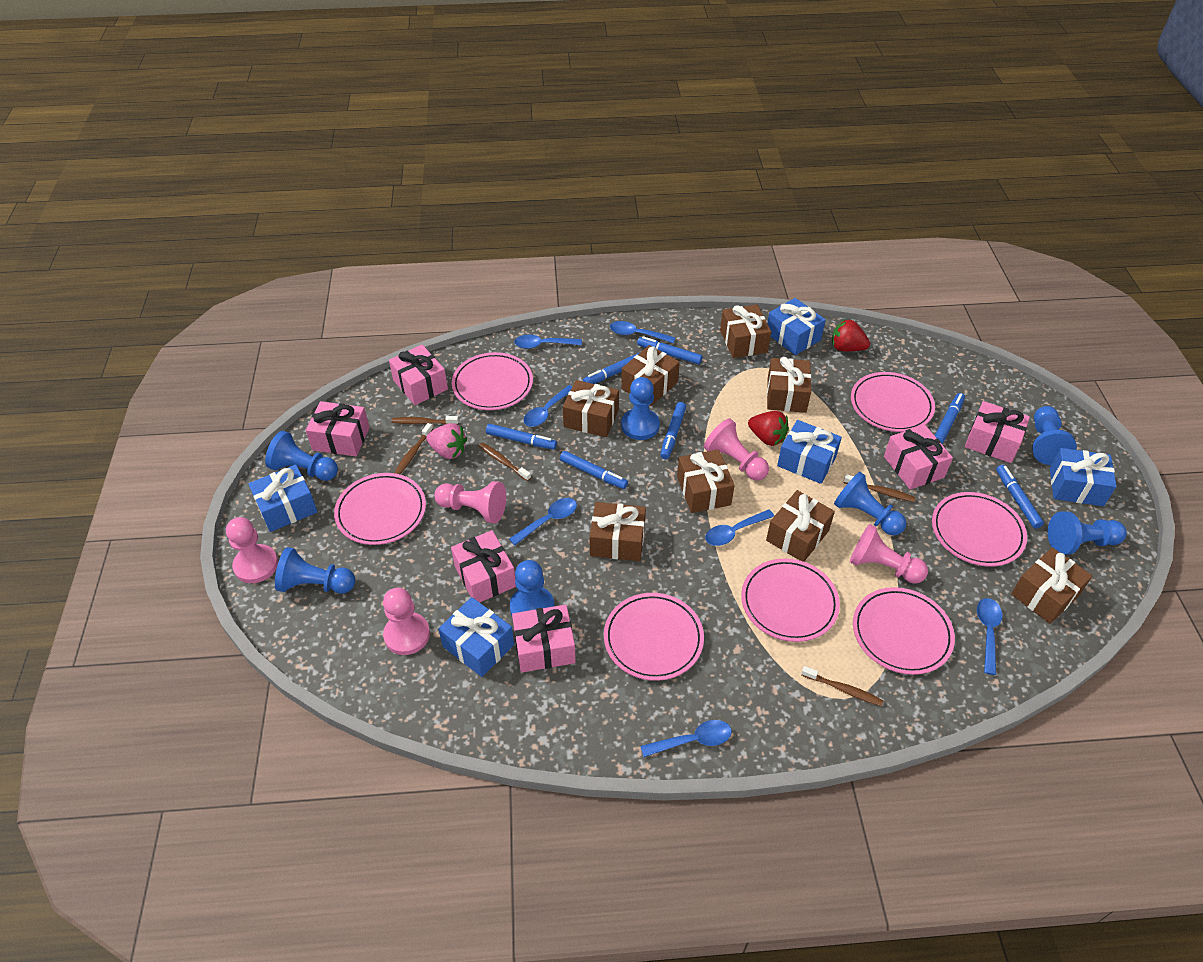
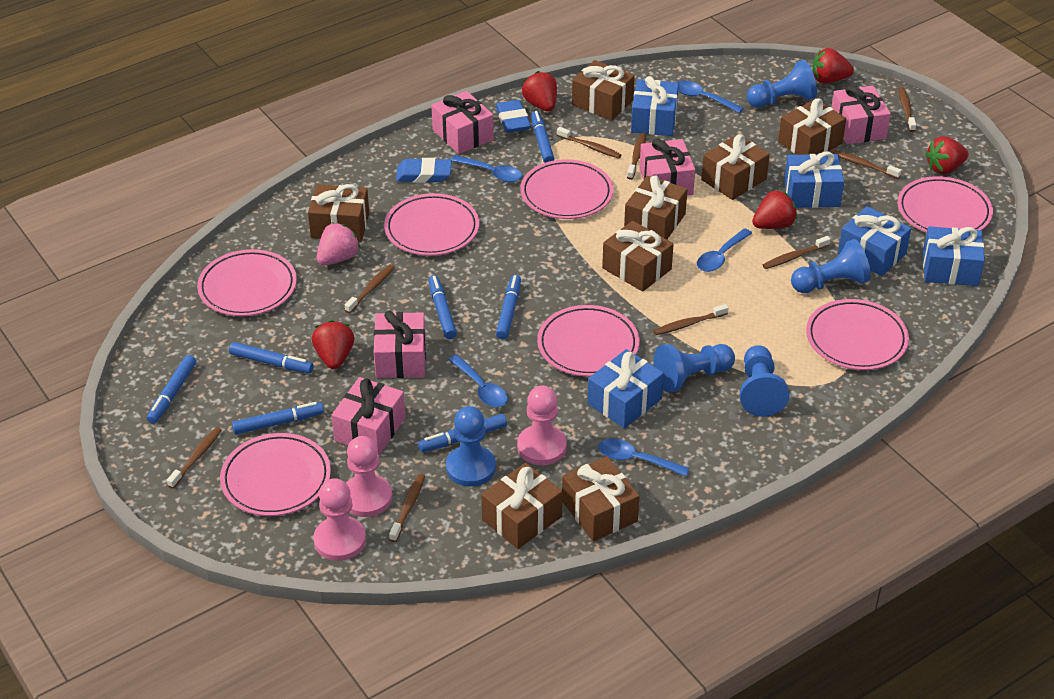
blue eraser: none = 0 -> [396,158,452,183] [495,100,531,133] = 2
blue pawn: [265,431,338,481] [275,547,355,594] [510,560,554,615] [621,377,660,440] [834,472,906,535] [1032,406,1077,465] [1048,512,1127,555] = 7 -> [446,406,496,487] [653,344,735,392] [740,345,789,417] [747,60,817,108] [791,239,871,293] = 5
blue spoon: [509,498,577,545] [514,334,582,349] [524,385,572,427] [610,321,676,343] [641,720,732,757] [705,509,774,546] [977,598,1002,675] = 7 -> [449,355,508,407] [451,155,522,182] [598,438,690,477] [678,80,743,113] [697,228,752,272] = 5
brown toothbrush: [391,416,459,425] [394,423,433,474] [478,443,531,481] [801,666,883,706] [844,474,915,502] = 5 -> [167,427,222,489] [345,264,395,313] [389,474,425,542] [557,127,621,159] [627,133,646,180] [653,304,729,335] [763,236,830,269] [832,150,901,179] [899,87,916,132] = 9
pink gift: [306,401,370,456] [389,345,448,405] [451,530,516,602] [512,605,576,672] [884,425,953,490] [965,401,1030,463] = 6 -> [332,377,406,455] [374,311,426,378] [431,91,494,154] [639,139,695,196] [831,85,891,144] = 5
pink pawn: [226,517,278,583] [383,588,430,655] [434,481,506,524] [704,418,769,480] [850,524,928,584] = 5 -> [313,478,366,561] [346,436,392,517] [517,385,567,465] = 3
red strawberry: [748,411,789,446] [832,319,870,351] = 2 -> [312,320,354,369] [522,71,557,111] [752,190,797,229] [812,48,854,84] [925,136,969,174] = 5

